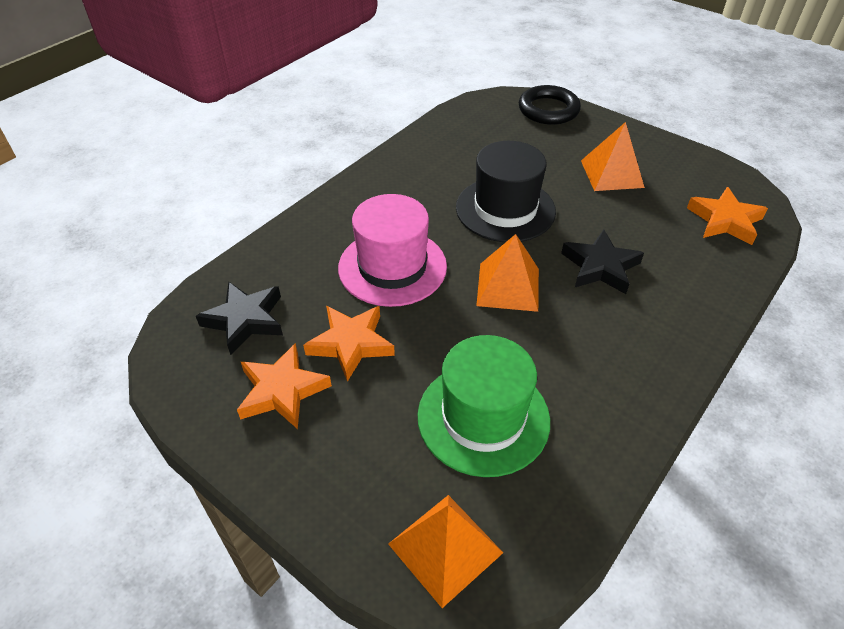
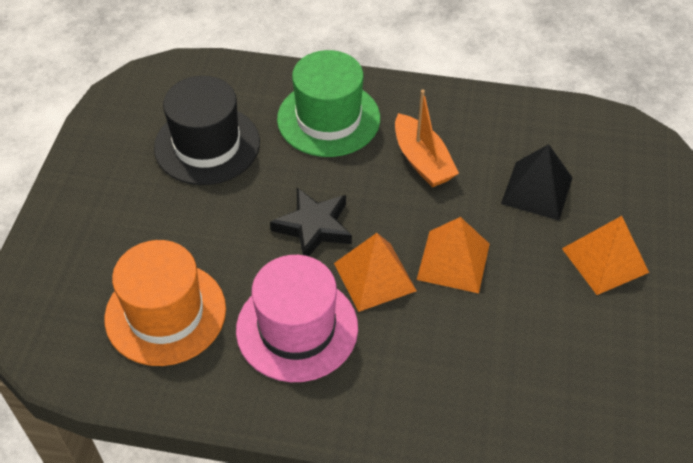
black pyramid: none = 0 -> [501,144,573,220] = 1
black ring: [519,85,581,125] = 1 -> none = 0
black star: [196,282,283,355] [561,230,644,294] = 2 -> [270,188,352,256] = 1
orange boat: none = 0 -> [395,89,459,187] = 1
orange hat: none = 0 -> [105,240,226,366] = 1
orange star: [237,343,332,429] [303,306,395,382] [687,187,768,245] = 3 -> none = 0

